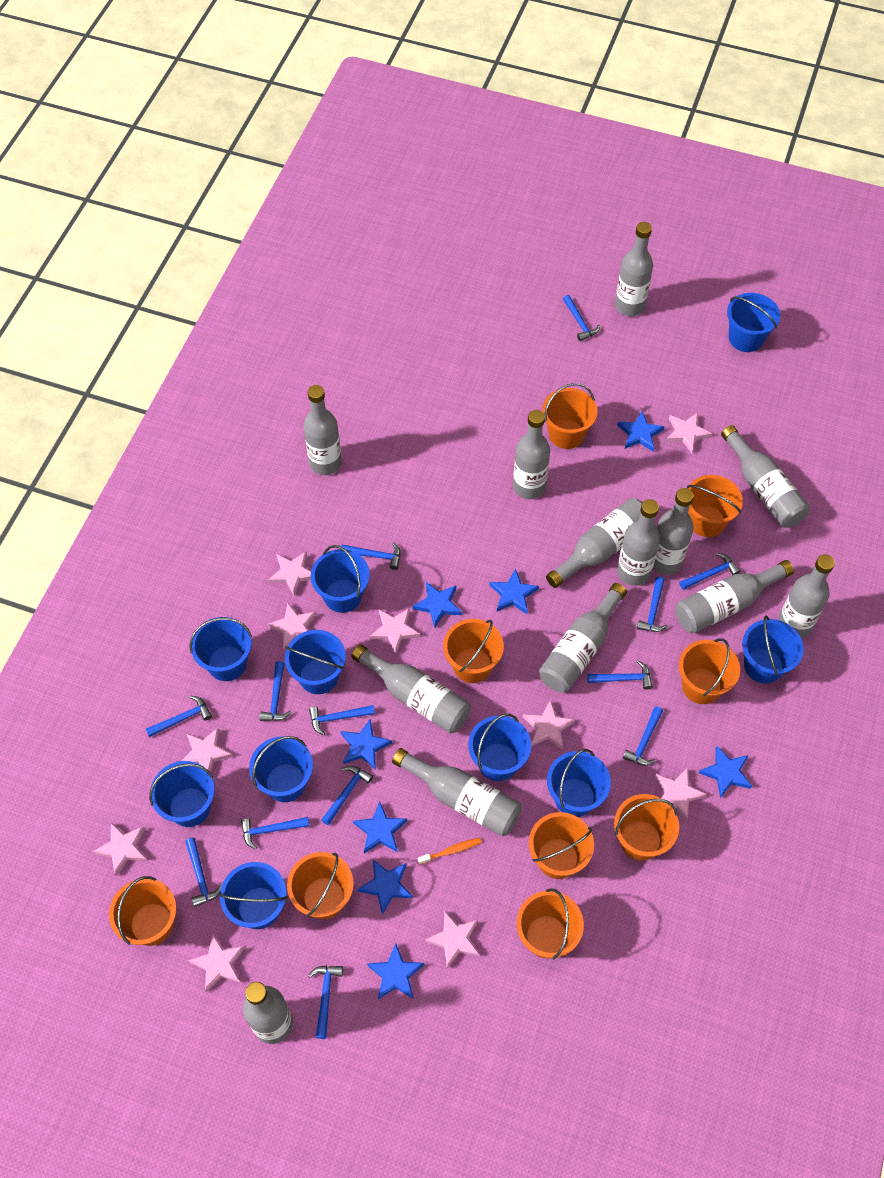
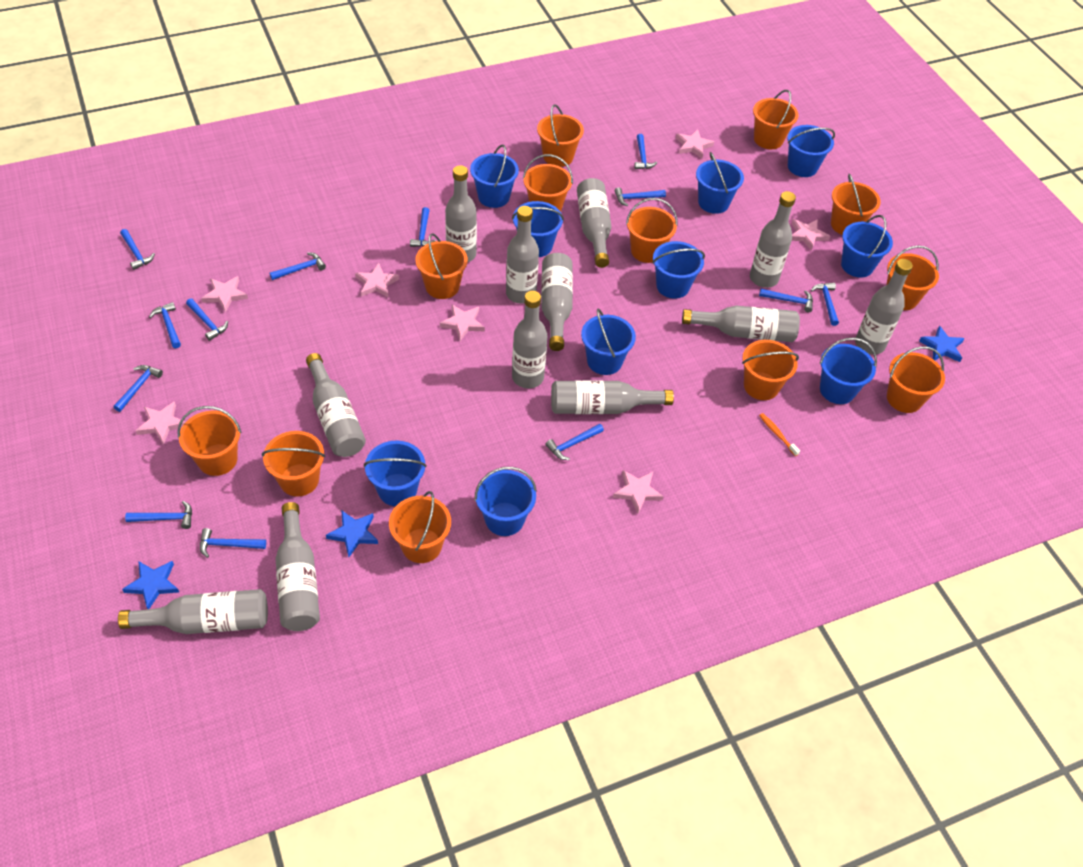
blue star: [341,719,392,770] [353,801,407,854] [357,860,413,914] [367,943,424,999] [412,582,462,628] [489,569,539,614] [617,411,665,451] [699,746,752,798] = 8 -> [122,561,179,609] [326,510,378,557] [919,326,965,362] = 3
grey bottle: [243,982,293,1044] [303,385,342,475] [351,644,471,733] [392,748,522,836] [513,410,550,499] [539,583,627,692] [546,498,643,588] [615,222,653,316] [617,499,660,586] [653,488,694,575] [676,560,794,633] [721,425,810,528] [778,554,835,638] = 13 -> [118,589,268,634] [276,502,320,631] [306,353,366,457] [445,165,477,262] [506,206,539,304] [512,291,547,388] [541,253,573,351] [551,380,674,414] [577,178,611,268] [682,306,800,342] [750,191,796,288] [855,259,913,355] = 12
orange bucket: [109,876,177,946] [287,852,354,919] [443,619,504,683] [517,888,584,959] [529,812,594,879] [542,383,598,449] [614,794,679,861] [679,638,740,704] [687,475,743,537] = 9 -> [177,406,241,476] [262,431,325,497] [389,491,451,563] [415,233,468,299] [523,154,573,212] [537,104,584,167] [626,198,678,263] [742,340,799,400] [753,90,798,149] [831,174,881,235] [886,245,939,310] [887,346,945,413] = 12
pink star: [93,822,148,876] [182,727,233,773] [188,934,245,992] [267,603,317,650] [268,552,311,596] [370,608,420,654] [425,910,480,968] [523,700,575,750] [655,768,707,820] [666,412,712,453] = 10 -> [135,401,185,445] [201,276,248,313] [355,263,399,298] [440,305,485,341] [613,470,664,513] [676,129,714,158] [792,219,830,251] = 7

